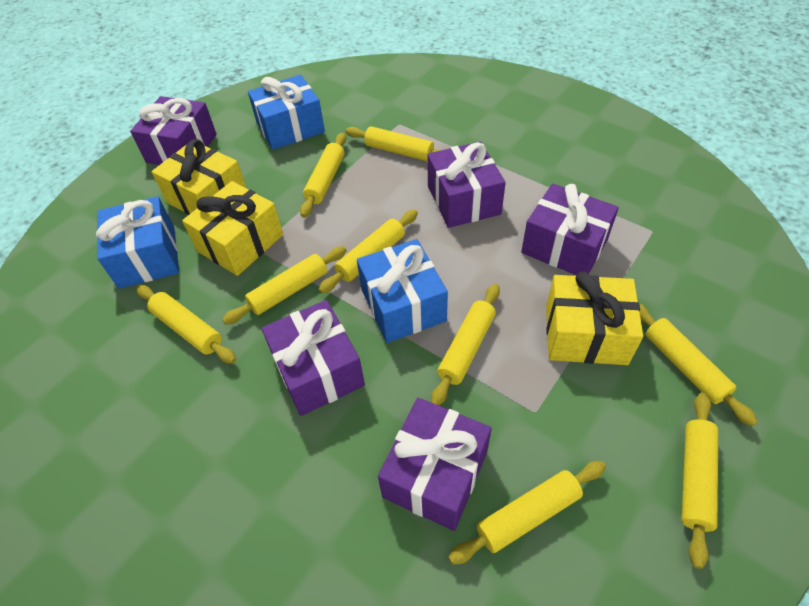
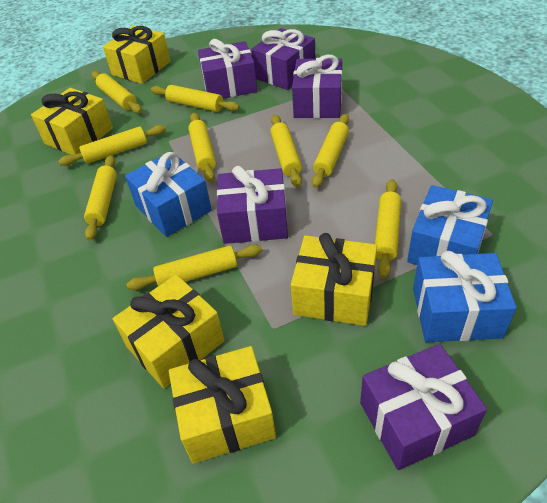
yellow gift: [152,139,247,215] [182,181,283,276] [546,271,643,365] = 3 -> [31,88,113,155] [103,26,171,84] [113,274,225,389] [169,346,276,464] [291,233,377,326] = 5

